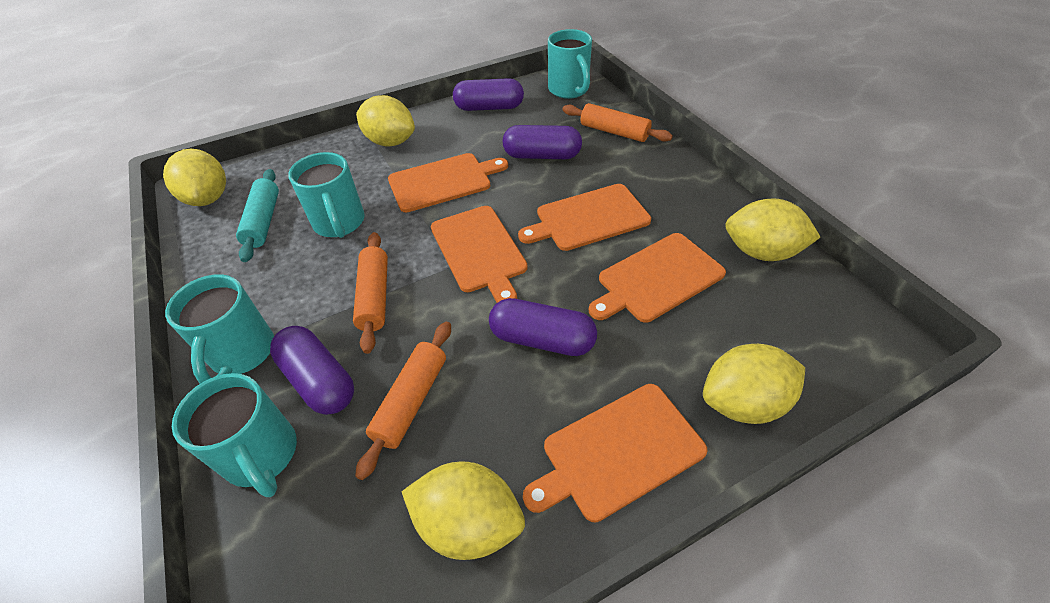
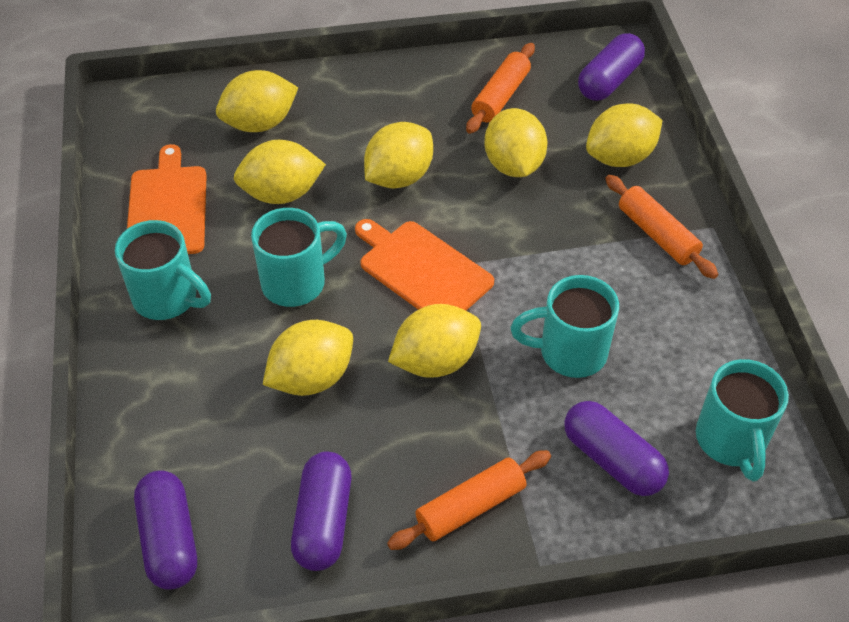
orange cutting board: [388,153,508,212] [431,206,528,303] [518,184,651,251] [523,384,708,522] [589,233,726,323] = 5 -> [127,144,207,254] [355,219,494,311] = 2
turquoise rolling pin: [236,169,279,262] = 1 -> none = 0
yellow lemon: [163,149,226,206] [356,95,415,146] [402,462,525,560] [703,344,805,424] [725,198,820,261] = 5 -> [216,70,298,132] [234,140,326,204] [263,320,353,396] [364,122,433,189] [388,304,481,378] [484,108,547,177] [586,103,662,167] = 7

